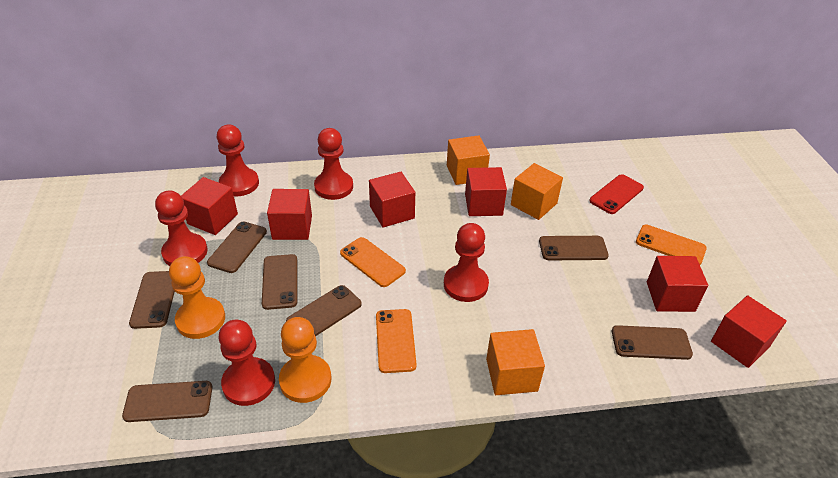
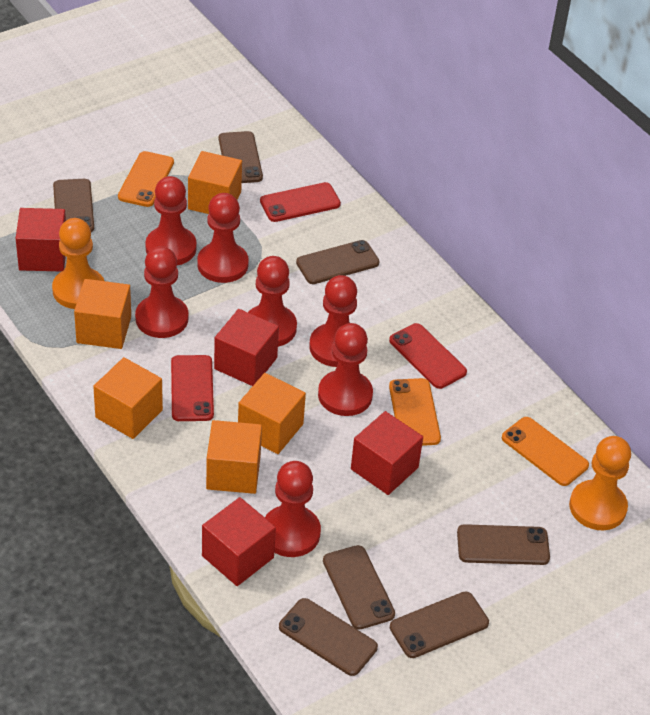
orange cube: [447,135,490,185] [486,329,545,395] [511,163,563,220] = 3 -> [74,279,131,349] [93,357,163,439] [188,151,242,214] [206,420,262,494] [238,373,306,454] = 5
red cube: [181,177,238,235] [267,189,312,240] [369,172,415,227] [465,167,507,216] [647,256,708,312] [711,295,787,368] = 6 -> [16,208,66,272] [202,497,276,586] [214,309,279,386] [351,411,423,495] = 4
red pawn: [155,190,208,266] [217,125,259,196] [219,320,275,406] [314,128,353,200] [444,223,489,302] = 5 -> [135,246,189,338] [145,176,197,265] [197,193,249,283] [248,256,297,347] [265,461,321,557] [309,275,357,367] [318,323,373,416] = 7
red phone: [589,174,644,214] = 1 -> [171,355,214,421] [260,182,341,222] [389,323,467,389] = 3

